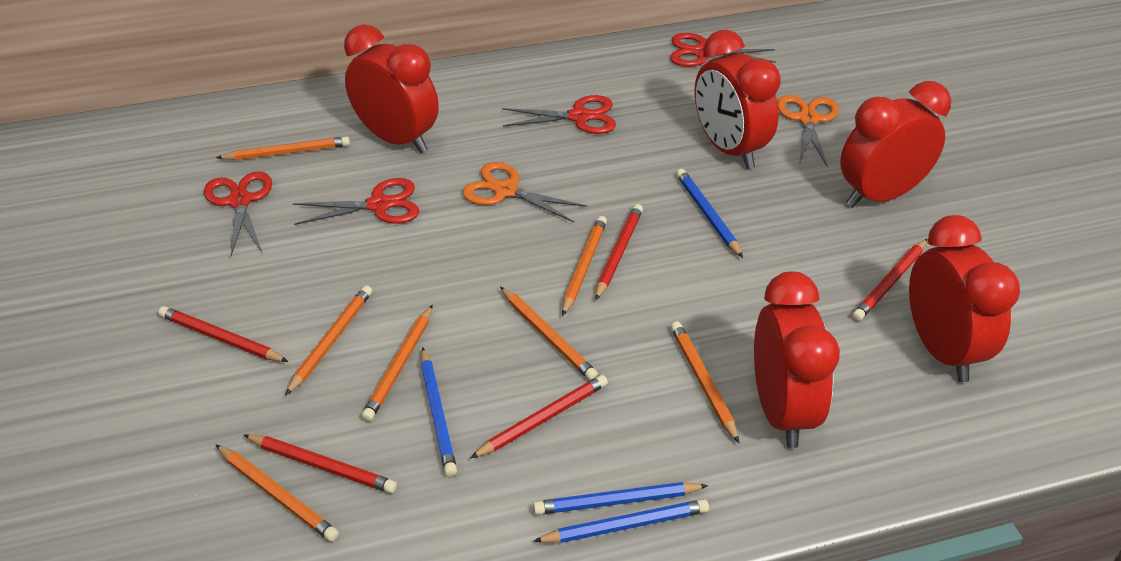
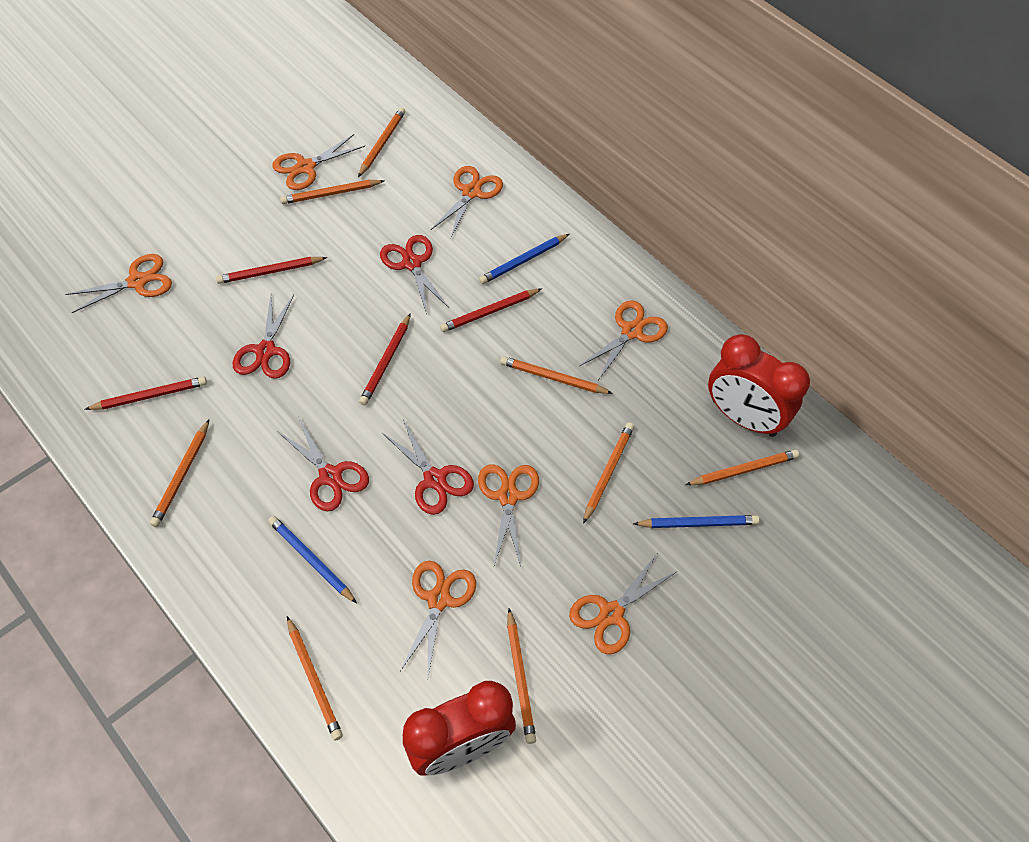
blue pencil: [421,347,457,476] [533,482,708,515] [534,499,709,543] [676,169,743,258] = 4 -> [268,516,357,604] [479,234,569,284] [633,515,760,528] = 3
orange pencil: [215,444,339,542] [216,136,350,160] [285,285,372,396] [361,305,433,421] [500,287,598,380] [562,216,607,316] [671,321,739,443] = 7 -> [150,420,209,527] [280,180,385,204] [287,616,343,741] [358,107,405,177] [500,356,613,394] [507,608,536,744] [583,422,634,524] [685,449,800,485] = 8
orange scissors: [462,162,587,222] [777,95,839,167] = 2 -> [65,254,172,313] [272,134,365,190] [400,561,476,676] [431,166,503,238] [478,464,539,566] [569,554,678,654] [580,301,668,380] = 7
red clock: [344,24,439,153] [694,30,781,169] [754,271,840,448] [840,81,951,207] [909,215,1020,382] = 5 -> [403,681,516,776] [708,334,810,437] = 2
red pencil: [158,306,288,362] [244,434,397,493] [471,375,608,458] [595,204,643,301] [852,239,927,321] = 5 -> [84,376,207,410] [216,257,327,284] [359,313,411,405] [440,289,541,332] = 4

